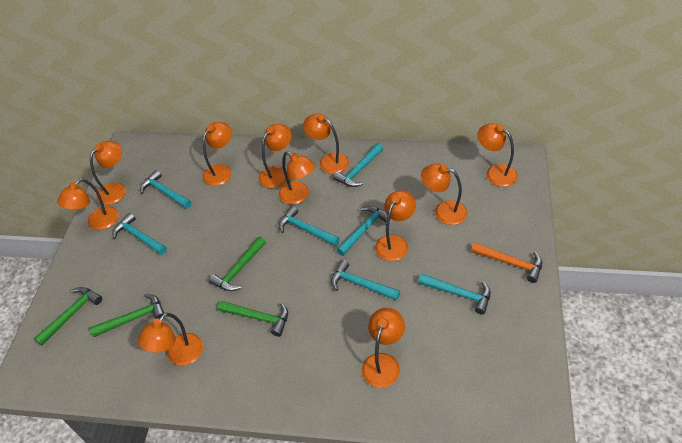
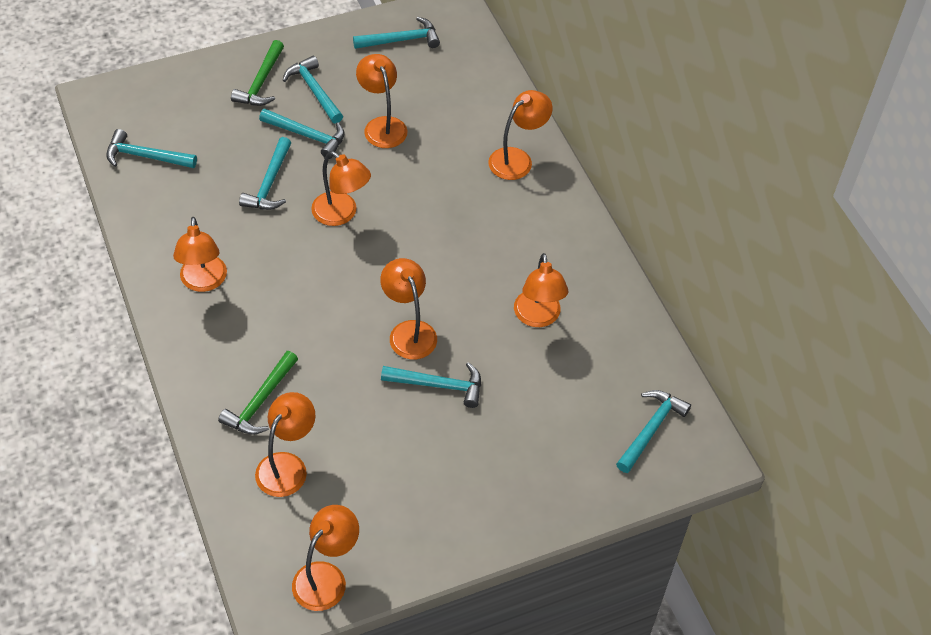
green hammer: [34,287,102,346] [90,294,165,337] [209,237,266,291] [218,301,288,337] = 4 -> [218,351,298,435] [231,40,284,106] = 2
orange hammer: [471,242,542,283] = 1 -> none = 0
orange lamp: [57,178,119,230] [90,141,126,205] [138,313,203,366] [203,122,232,186] [259,124,292,188] [279,151,315,204] [303,113,349,174] [362,308,405,388] [375,190,416,261] [421,163,467,225] [477,123,518,187] = 11 -> [173,217,227,292] [255,392,316,497] [292,505,359,611] [311,151,371,226] [356,54,407,148] [380,258,437,359] [488,90,553,180] [514,253,568,327] = 8

